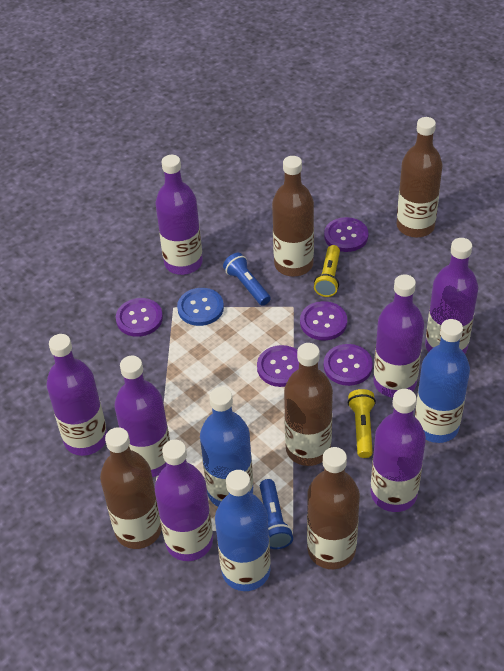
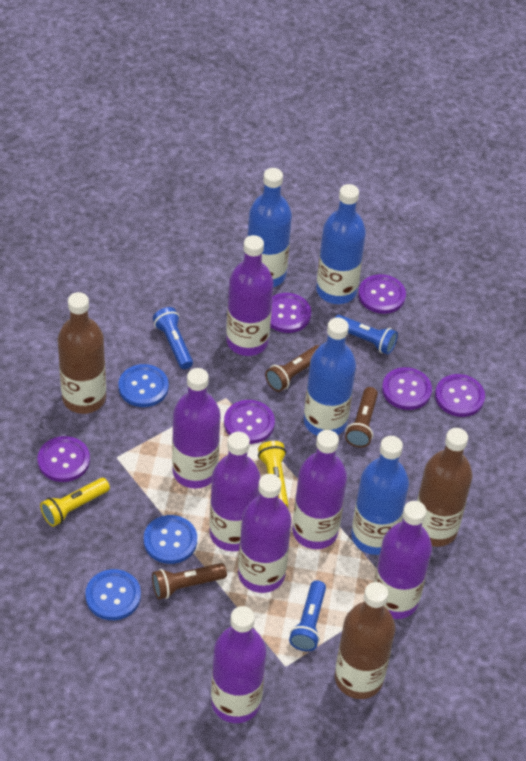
blue bottle: [200,387,253,507] [215,470,270,591] [415,319,470,443] = 3 -> [247,168,292,287] [304,317,356,436] [316,184,366,304] [351,436,409,555] = 4
blue button: [177,288,224,326] = 1 -> [85,569,141,620] [118,364,169,407] [144,515,197,564] = 3
blue flashlight: [223,253,271,306] [260,479,293,549] = 2 -> [153,307,193,369] [289,580,326,651] [335,315,398,355] = 3
brown bottle: [100,427,162,549] [272,156,314,276] [284,343,333,466] [307,447,360,569] [397,117,443,238] = 5 -> [58,292,106,414] [335,582,395,699] [417,428,472,547] = 3
brown flashlight: none = 0 -> [152,563,227,599] [265,345,319,392] [345,387,378,448] = 3
purple button: [116,298,163,337] [257,345,299,387] [300,301,347,340] [324,217,369,252] [324,344,373,386] = 5 -> [38,436,90,482] [224,400,275,444] [270,293,311,333] [358,274,406,314] [382,367,432,410] [435,374,485,417] = 6

